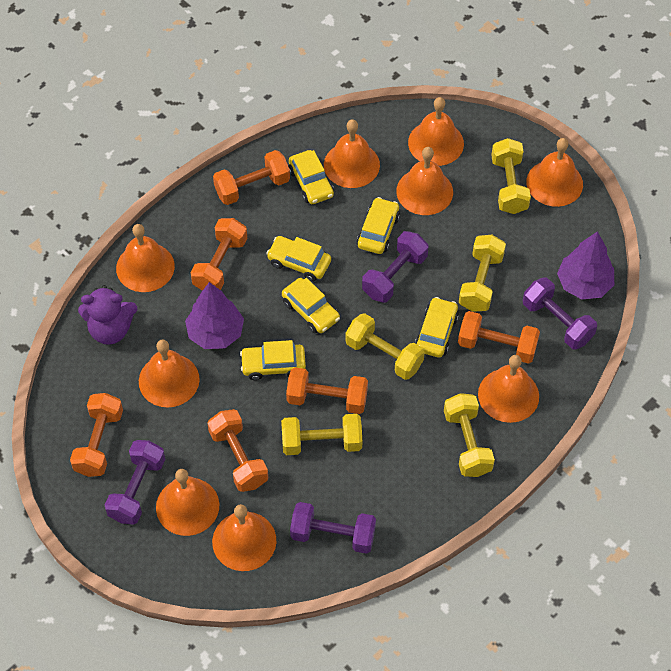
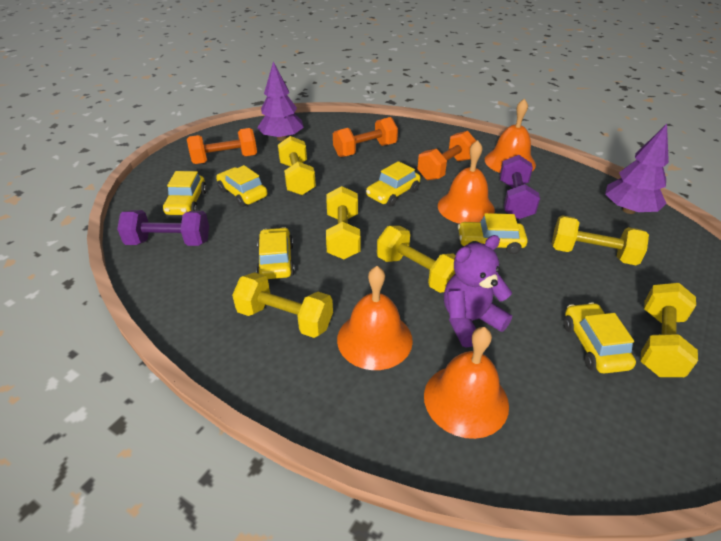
orange bell: [116,224,175,292] [139,339,200,407] [156,469,219,536] [212,504,276,571] [324,119,380,188] [396,147,453,215] [408,97,464,166] [478,355,539,423] [526,138,583,207] = 9 -> [337,266,413,370] [424,327,509,439] [438,140,495,224] [485,98,536,173] = 4
orange dumbbell: [70,393,123,477] [191,218,247,291] [208,409,268,492] [213,150,290,205] [286,367,368,414] [458,311,540,364] = 6 -> [187,128,257,164] [333,117,398,157] [418,131,476,180] = 3
purple dumbbell: [105,440,165,525] [290,502,376,554] [362,231,428,303] [523,278,597,349] = 4 -> [117,210,209,246] [500,155,540,219] = 2
yellow dumbbell: [281,414,362,455] [345,313,425,380] [444,393,495,477] [459,235,506,312] [491,138,531,214] = 5 -> [232,272,333,338] [278,136,316,195] [326,186,360,259] [377,226,456,293] [552,215,649,265] [640,283,698,377] = 6

